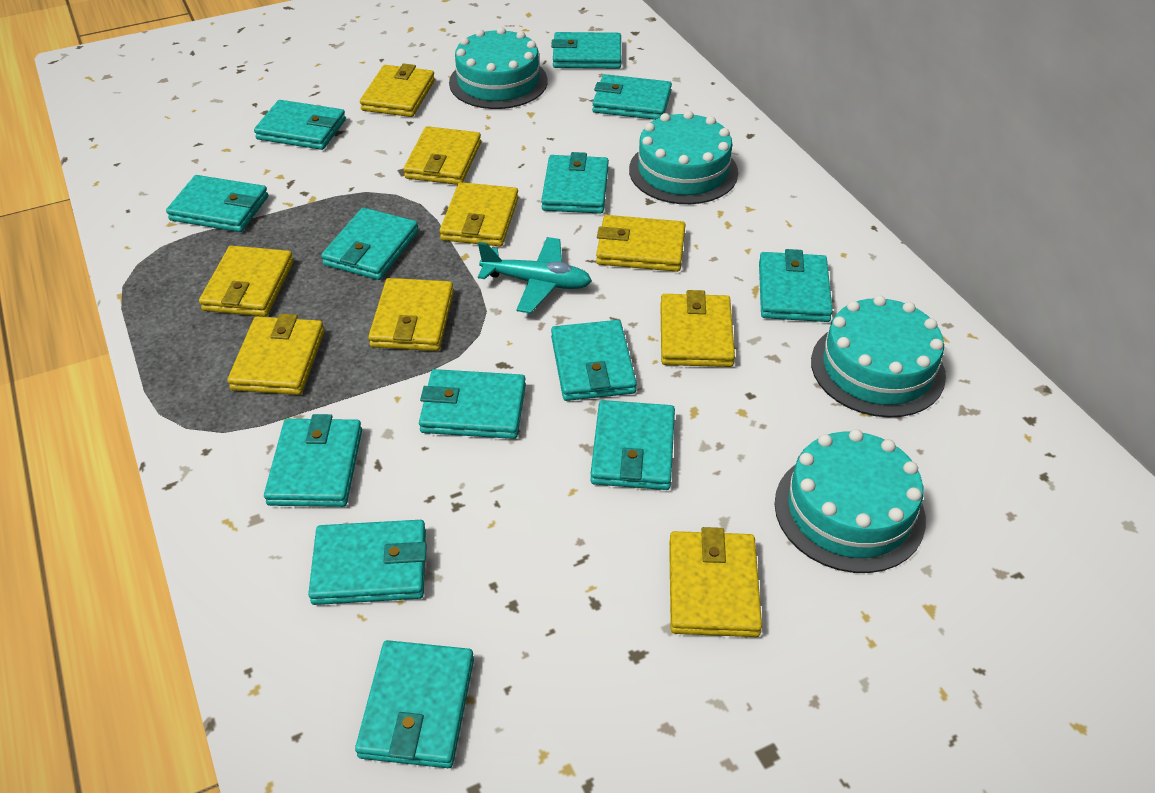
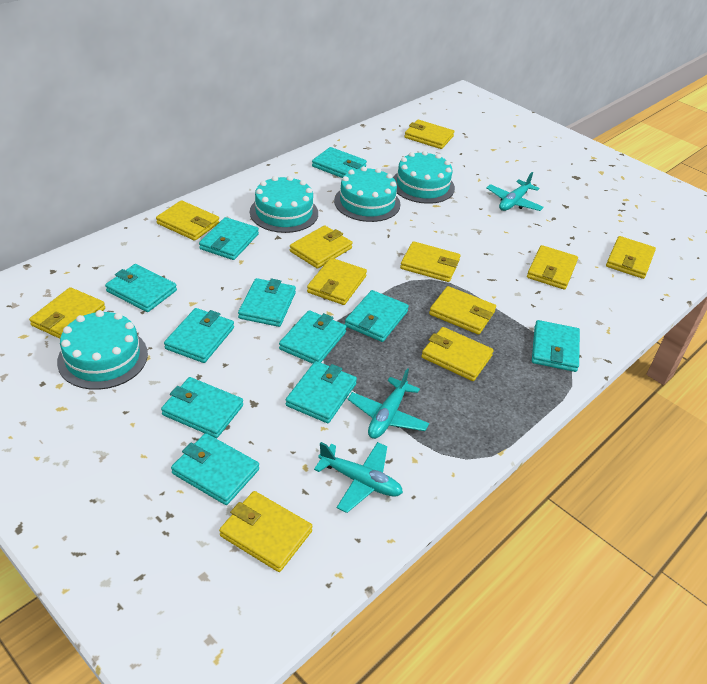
turquoise plane: [478,237,592,313] = 1 -> [314,442,403,513] [347,368,429,439] [486,172,544,211] = 3
turquoise wallet: [166,175,268,232] [254,100,346,150] [264,414,362,507] [308,520,427,605] [321,208,419,280] [355,640,474,768] [419,369,526,439] [541,152,609,214] [551,32,621,69] [551,320,637,401] [590,400,675,490] [592,74,672,120] [759,249,833,322] = 13 -> [105,264,177,312] [161,377,243,438] [164,308,234,363] [171,433,259,505] [199,217,259,260] [238,278,296,327] [279,310,347,364] [286,361,357,423] [312,147,367,178] [345,290,409,342] [532,320,580,372] = 11
yellow wallet: [199,246,294,317] [227,314,324,395] [360,63,435,117] [368,278,454,351] [403,126,481,185] [440,182,519,246] [596,215,685,272] [660,290,735,367] [669,527,762,637] = 9 -> [29,287,105,339] [156,200,219,241] [219,491,313,572] [290,225,352,269] [307,258,367,305] [400,241,460,282] [404,120,454,149] [421,327,494,381] [429,286,496,335] [527,245,578,290] [606,236,656,279] = 11

